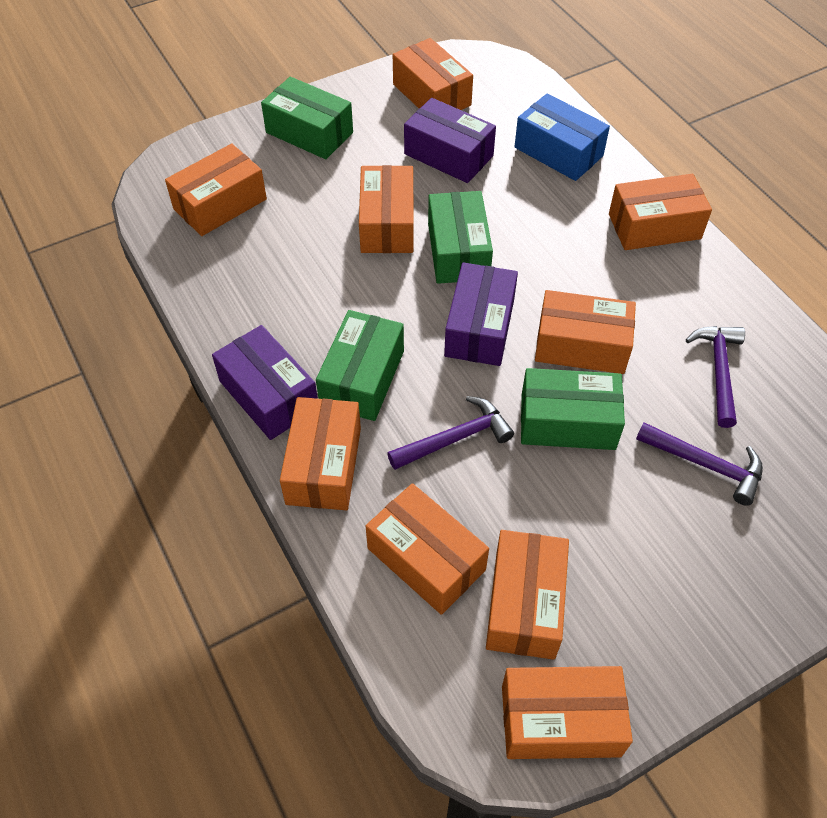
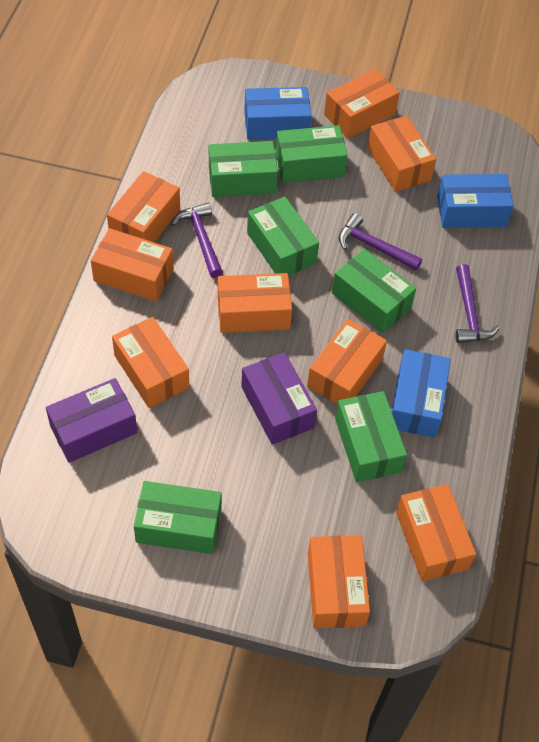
blue box: [515,93,610,181] = 1 -> [244,87,311,140] [392,349,451,438] [437,174,514,228] = 3
green box: [261,77,353,159] [316,310,404,421] [428,191,493,284] [521,368,625,450] = 4 -> [134,481,222,554] [209,141,278,197] [247,197,319,276] [276,125,348,183] [332,249,416,333] [335,391,407,482] = 6
purple box: [212,325,318,440] [404,98,496,183] [444,262,518,366] = 3 -> [46,378,137,463] [241,352,317,445] = 2

